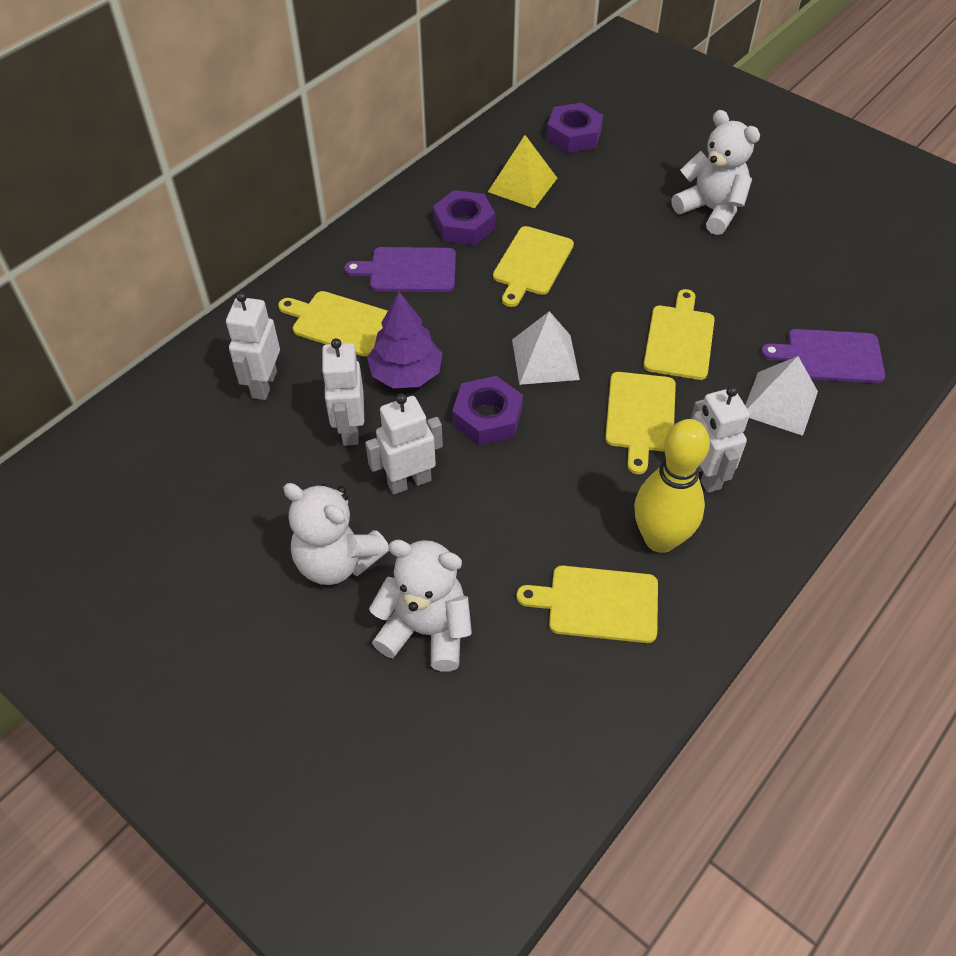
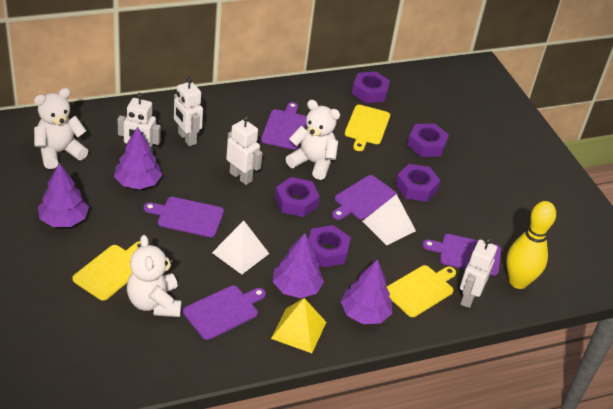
purple cutting board: [344,247,456,292] [761,329,885,383] = 2 -> [144,197,224,237] [183,286,266,340] [261,102,306,150] [332,175,398,220] [423,234,501,276] = 5
purple nut: [433,190,495,245] [452,376,523,446] [546,102,603,153] = 3 -> [275,177,320,217] [308,225,351,267] [352,71,390,103] [395,164,440,202] [407,124,449,157] = 5
purple tree: [367,292,443,388] = 1 -> [38,163,89,227] [114,127,162,189] [273,233,324,298] [341,259,392,324] = 4
yellow cutting board: [278,291,388,356] [493,226,574,307] [517,566,658,643] [605,372,676,474] [643,289,715,380] = 5 -> [72,241,141,301] [345,105,390,151] [387,265,456,317] = 3

